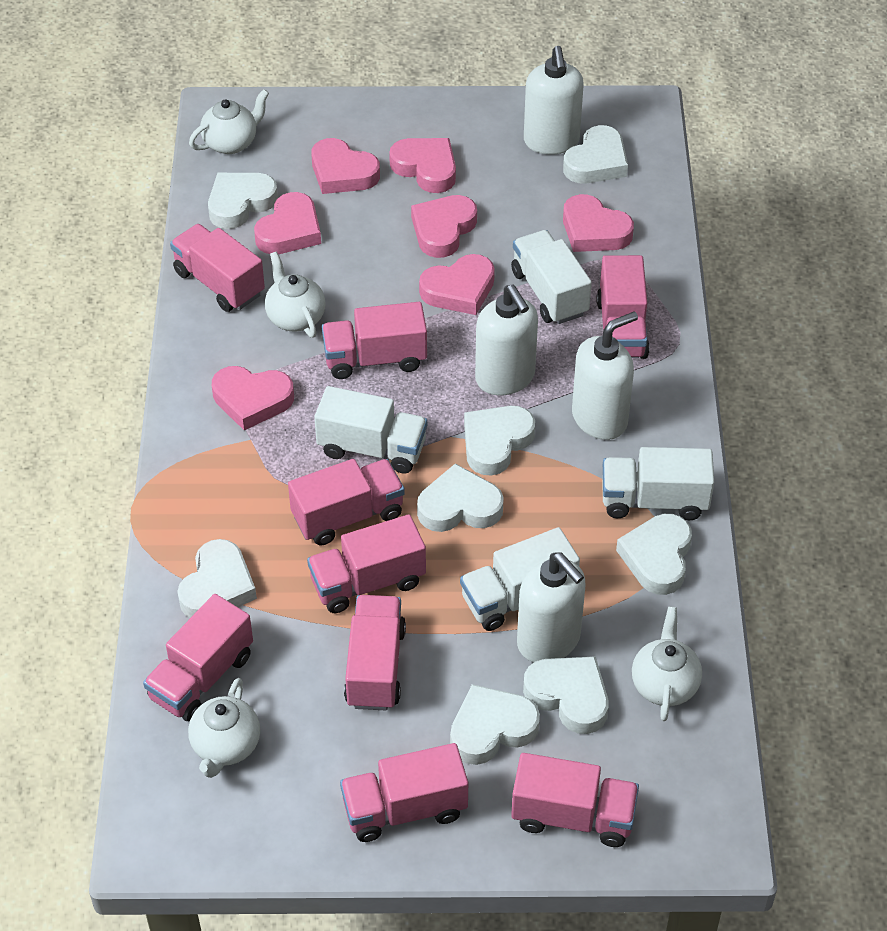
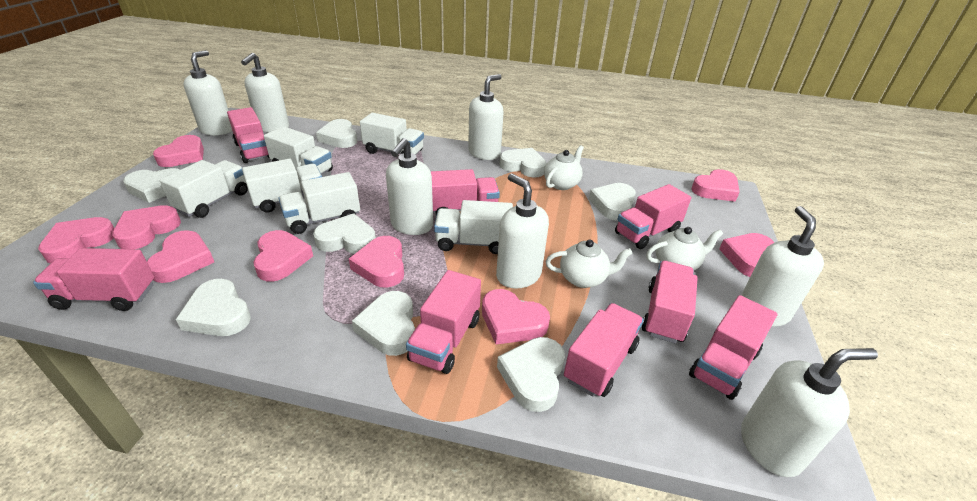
pink heart: [212,366,294,430] [254,192,321,254] [311,138,380,194] [389,138,456,193] [411,195,477,258] [419,254,495,315] [563,194,634,252] = 7 -> [38,217,114,263] [112,205,181,249] [147,230,214,283] [153,135,204,167] [254,230,313,281] [349,236,404,288] [482,289,550,344] [691,169,740,202] [719,233,775,277] = 9
pink truck: [143,594,253,722] [170,224,265,312] [288,459,405,545] [307,514,426,613] [322,302,427,379] [340,743,468,842] [344,595,406,710] [511,753,639,847] [596,255,649,359] = 9 -> [33,248,154,311] [227,107,269,163] [406,270,481,374] [430,169,500,216] [564,303,644,397] [615,184,691,249] [642,261,698,343] [689,295,777,400] = 8
white soap dispenser: [475,285,538,395] [517,553,586,662] [524,46,584,155] [572,312,638,440] = 4 -> [183,50,232,135] [241,53,289,132] [386,138,433,235] [468,74,504,160] [496,173,549,288] [741,206,824,326] [741,348,878,477] = 7
white teapot: [188,678,260,778] [189,89,269,154] [265,251,326,338] [632,606,702,721] = 4 -> [544,145,584,190] [546,239,633,288] [646,227,723,270] = 3
white truck: [314,386,427,474] [460,527,580,631] [511,230,592,324] [602,447,714,520] = 4 -> [160,160,248,218] [242,159,322,213] [264,126,333,175] [278,172,360,234] [360,113,424,155] [434,200,513,254] = 6

